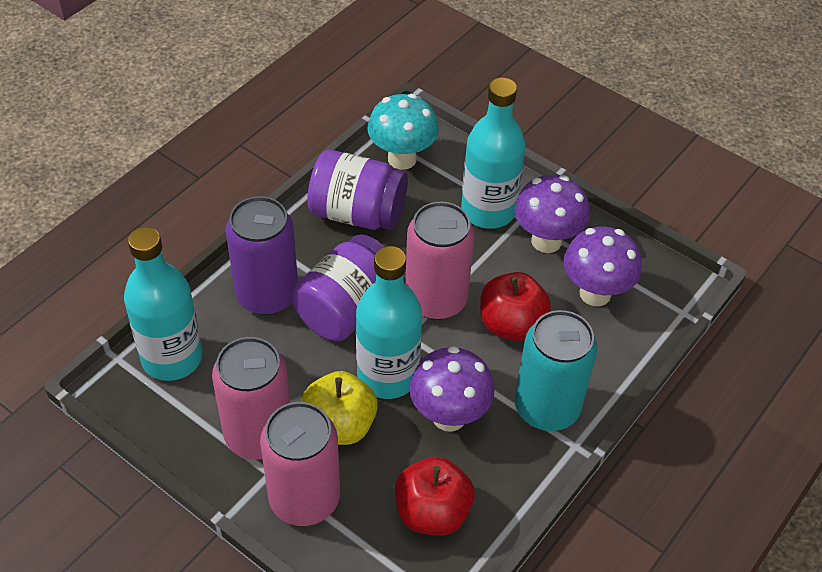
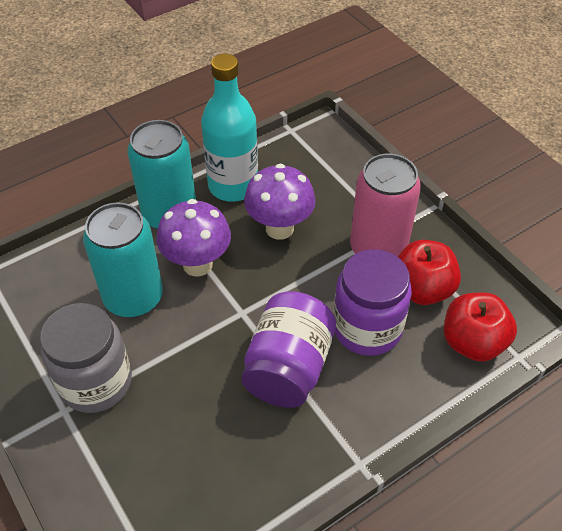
grey jar: none = 0 -> [40,303,132,413] = 1
pink can: [212,337,290,459] [260,402,340,526] [405,202,475,320] = 3 -> [350,154,421,257] = 1
purple can: [226,196,298,315] = 1 -> none = 0
purple mushroom: [409,346,494,432] [514,175,589,253] [564,227,642,306] = 3 -> [157,199,231,277] [244,164,316,240] = 2
turquoise bottle: [124,227,202,381] [356,246,422,399] [461,78,526,229] = 3 -> [201,54,258,202] = 1
turquoise can: [515,310,597,431] = 1 -> [83,203,163,317] [127,120,196,229] = 2
turquoise mushroom: [368,94,439,170] = 1 -> none = 0
yellow apple: [301,371,378,445] = 1 -> none = 0

